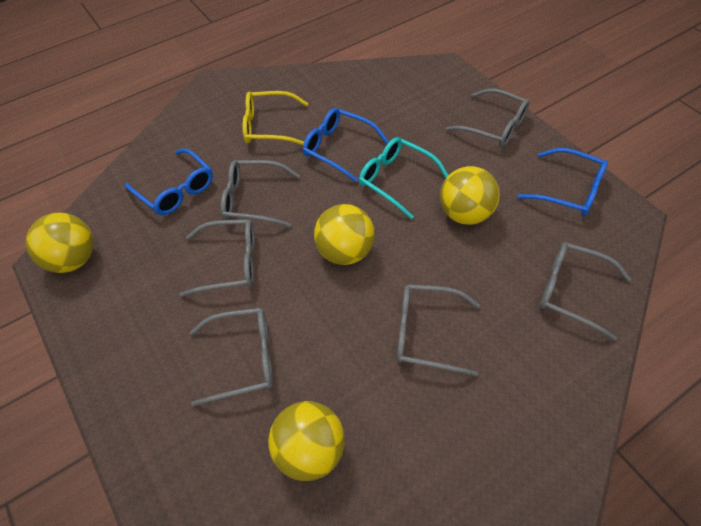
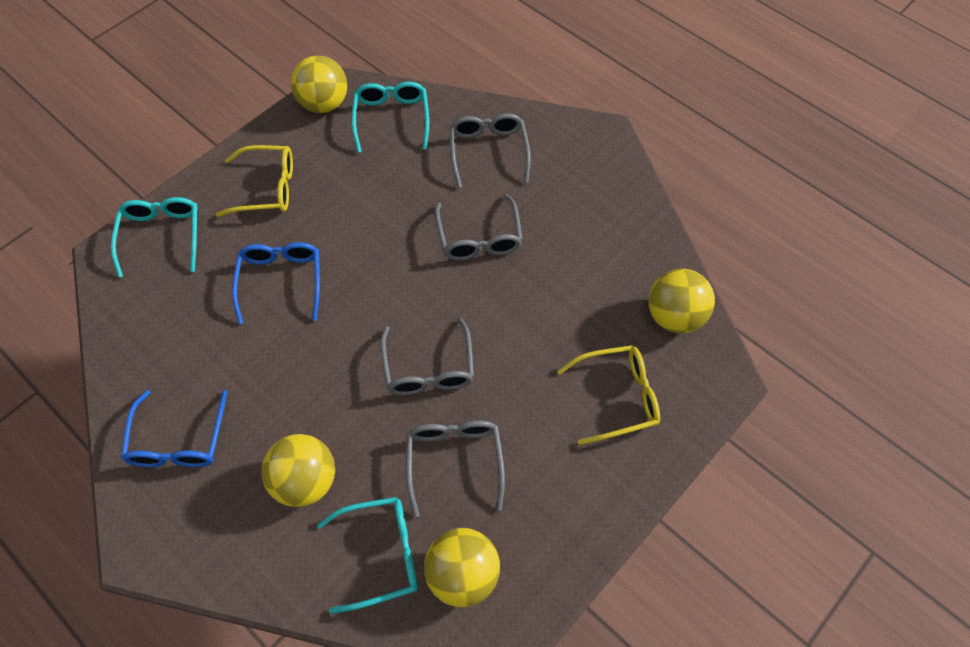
blue glasses: [125,148,213,215] [303,108,389,183] [518,148,608,216] = 3 -> [120,390,228,467] [232,242,320,324] = 2
grey glasses: [180,219,255,297] [190,308,273,406] [221,160,300,227] [397,284,480,376] [446,88,530,147] [540,242,631,341] = 6 -> [380,318,474,395] [406,421,505,517] [435,194,522,261] [450,114,531,188] = 4
turquoise glasses: [359,137,449,219] = 1 -> [111,197,198,277] [317,497,418,614] [352,82,429,153] = 3
yellow glasses: [243,91,308,145] = 1 -> [216,145,293,217] [557,345,660,445] = 2

